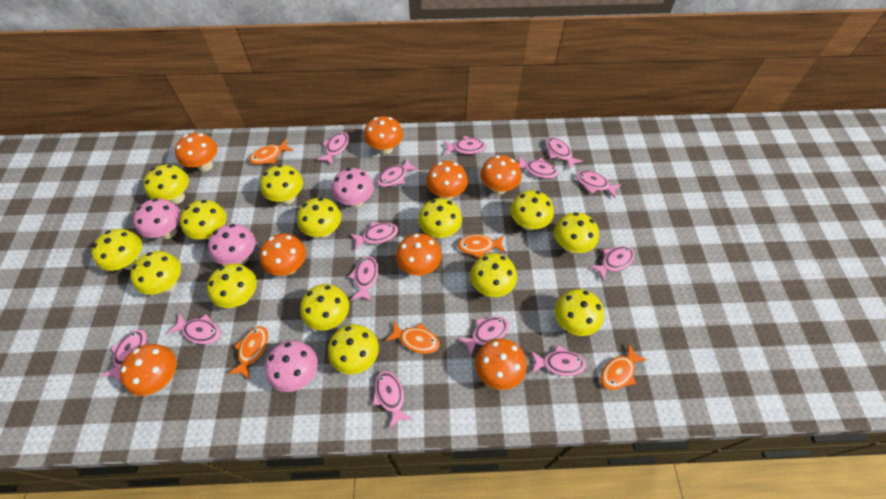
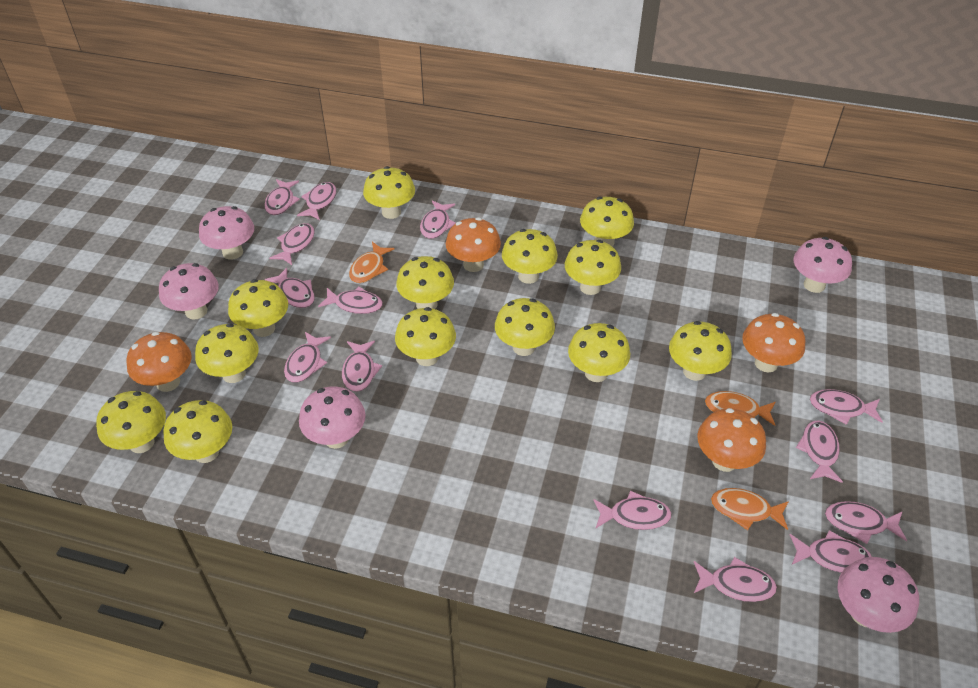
orange fish: [228,326,268,380] [249,139,293,165] [386,322,440,354] [457,235,506,258] [600,344,647,390] = 5 -> [349,242,395,283] [705,391,776,426] [711,488,789,530] = 3
orange mushroom: [120,344,177,396] [175,133,218,172] [259,234,306,276] [364,116,403,155] [396,233,442,276] [426,161,468,200] [475,338,527,390] [480,155,522,195] = 8 -> [126,332,192,392] [446,217,501,272] [697,408,766,472] [742,313,805,373] = 4
pink mushroom: [133,198,181,239] [208,224,256,265] [265,340,318,392] [331,168,374,208] = 4 -> [159,263,219,320] [199,206,254,260] [299,386,366,449] [794,237,852,293] [838,557,919,633] = 5
yellow mushroom: [91,229,142,271] [130,251,181,295] [143,164,189,204] [180,200,226,240] [207,263,257,308] [260,165,303,205] [297,198,341,238] [300,284,349,331] [328,324,379,374] [418,198,462,239] [470,253,517,297] [510,190,554,231] [554,212,599,253] [555,289,604,336] = 14 -> [96,391,166,453] [163,400,232,463] [195,323,259,383] [228,279,288,337] [363,166,415,219] [395,307,456,366] [396,256,454,309] [495,298,555,356] [502,229,558,284] [565,240,621,295] [568,323,630,382] [580,197,634,247] [669,321,732,381] = 13

